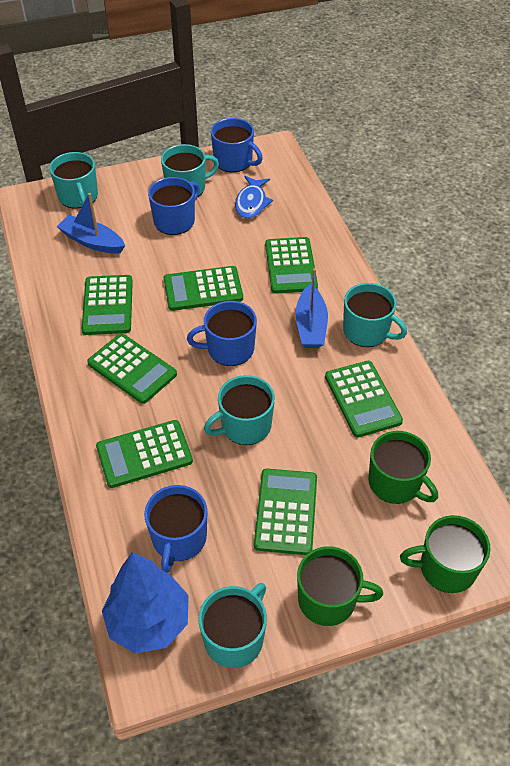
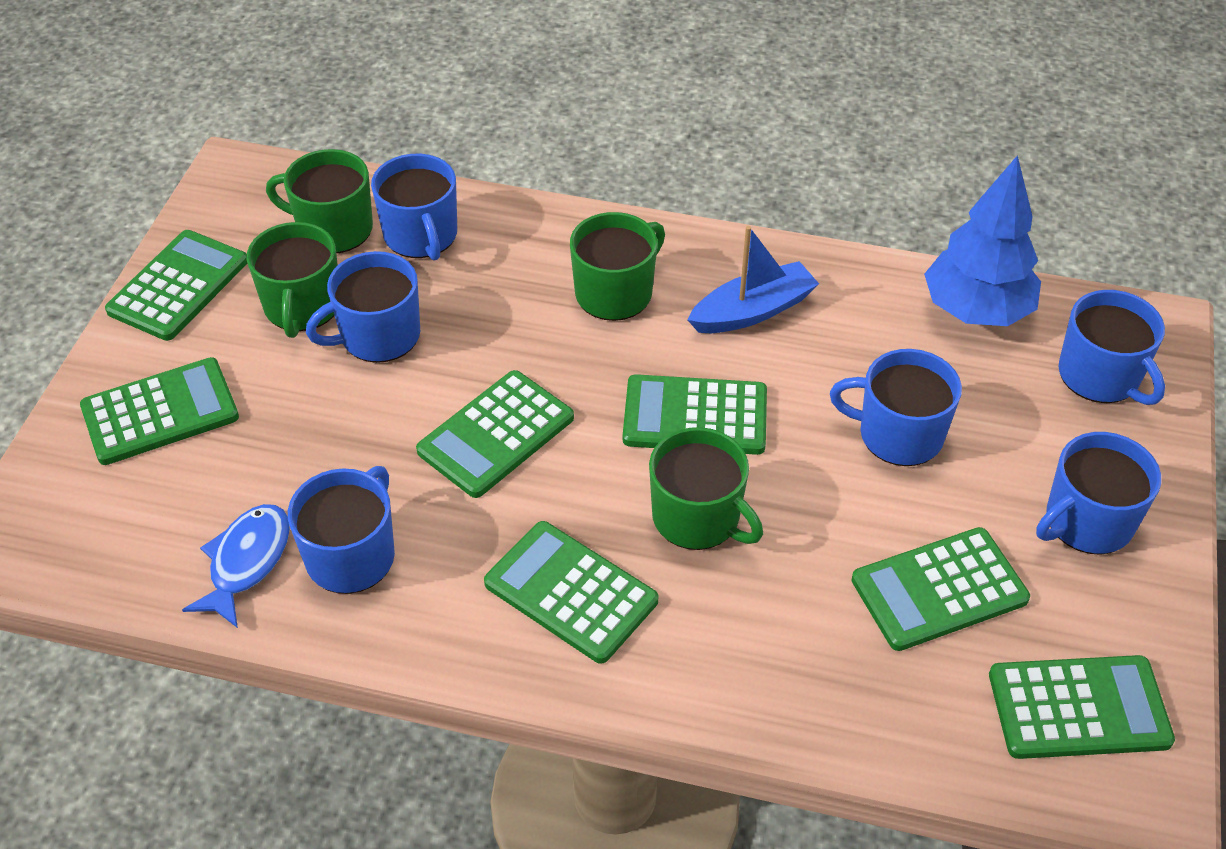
blue boat: [57,193,125,254] [295,268,328,348] = 2 -> [688,226,819,333] = 1
blue mug: [144,485,207,573] [148,177,200,235] [187,301,257,366] [211,118,263,172] = 4 -> [288,466,395,594] [306,251,420,363] [371,154,457,261] [830,349,962,466] [1036,432,1161,555] [1059,290,1165,405] = 6
green mug: [297,546,383,626] [368,431,438,504] [400,515,491,593] = 3 -> [247,222,338,338] [266,149,373,253] [570,212,665,321] [649,427,763,550] = 4
turquoise mug: [49,152,98,208] [161,144,219,197] [198,583,267,668] [204,375,275,445] [343,283,407,347] = 5 -> none = 0

